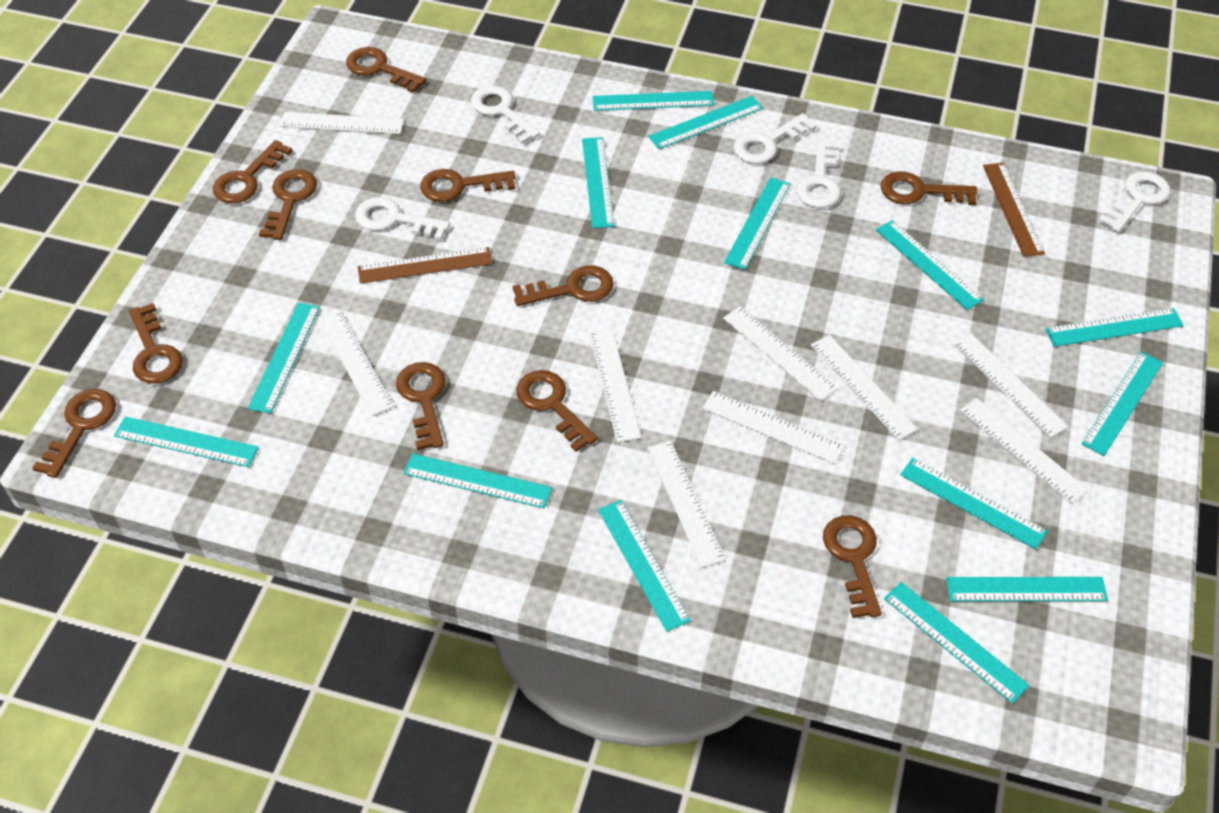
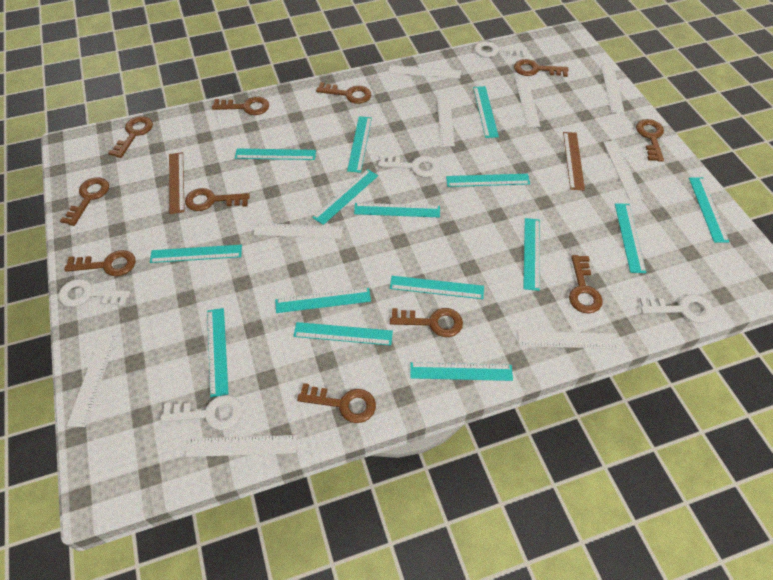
turquoise ruler: [114,416,259,467] [248,303,320,414] [403,453,552,509] [582,137,614,228] [593,91,714,111] [598,500,691,632] [648,96,763,149] [724,177,791,270] [876,220,984,310] [884,582,1029,704] [900,458,1048,549] [946,577,1108,601] [1045,308,1184,347] [1081,352,1163,456] = 14 -> [150,245,242,263] [207,308,228,397] [235,149,316,160] [275,288,371,313] [293,322,393,346] [312,169,378,225] [347,116,372,173] [354,203,440,217] [390,276,484,299] [410,362,513,381] [446,174,530,187] [473,86,499,138] [523,218,540,291] [615,203,646,273] [689,177,729,243] = 15

